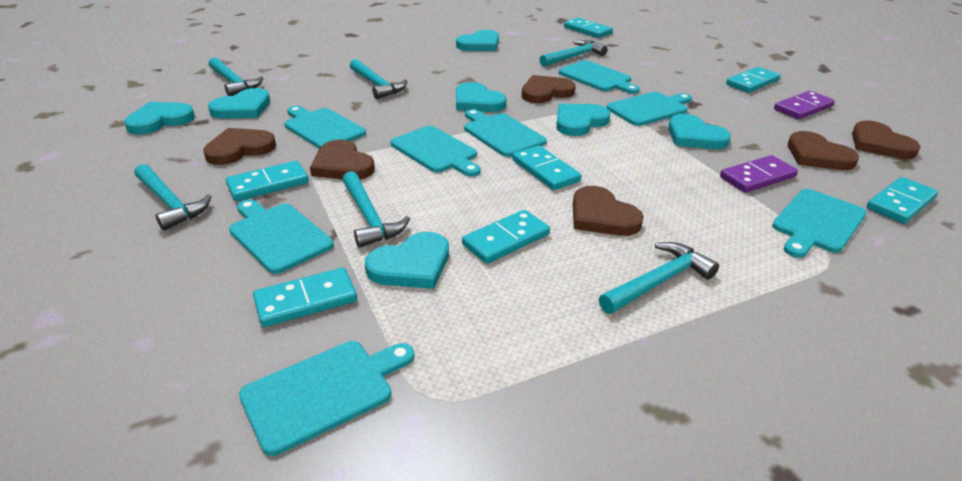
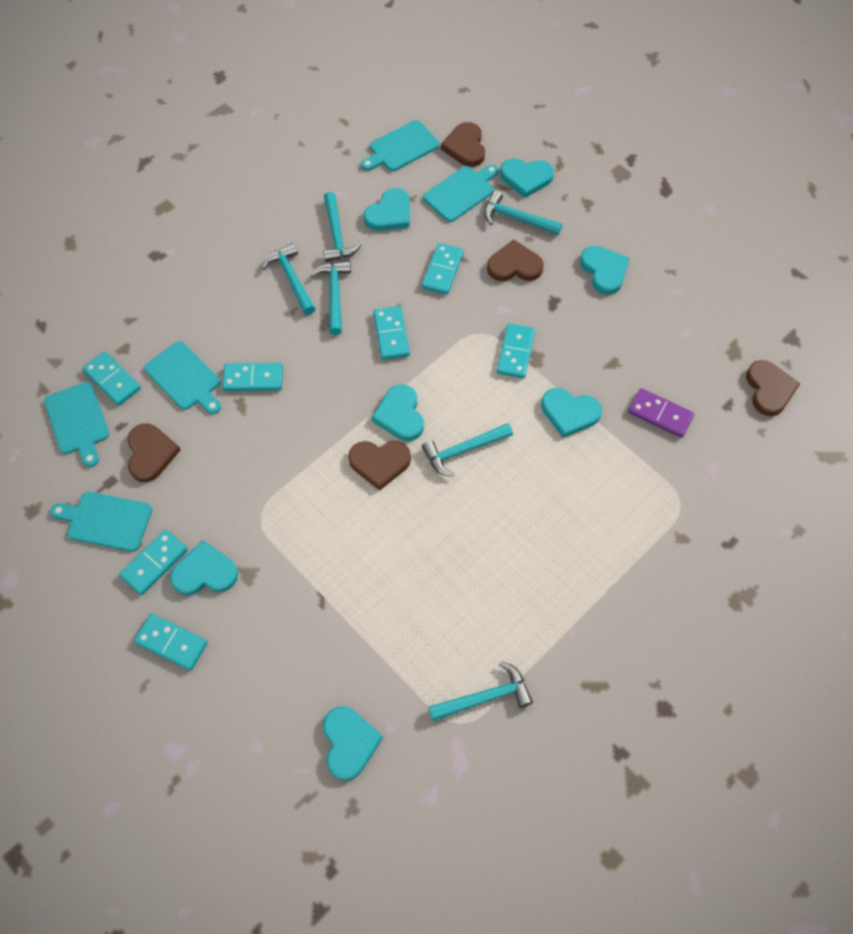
brown heart: [203,128,276,165] [310,140,375,180] [522,75,575,103] [573,186,644,236] [788,131,859,170] [852,120,921,159] = 6 -> [127,423,181,482] [348,441,411,491] [441,122,485,167] [487,240,544,281] [746,360,800,416] = 5
purple domino: [720,155,798,193] [774,91,835,119] = 2 -> [628,388,694,438] = 1
turquoise cutting board: [229,199,334,274] [239,341,415,456] [284,106,366,149] [391,126,480,177] [464,109,547,157] [559,60,640,94] [606,92,692,126] [772,189,867,258] = 8 -> [44,382,109,467] [50,492,152,552] [144,341,221,414] [361,120,439,171] [423,164,499,222] = 5

